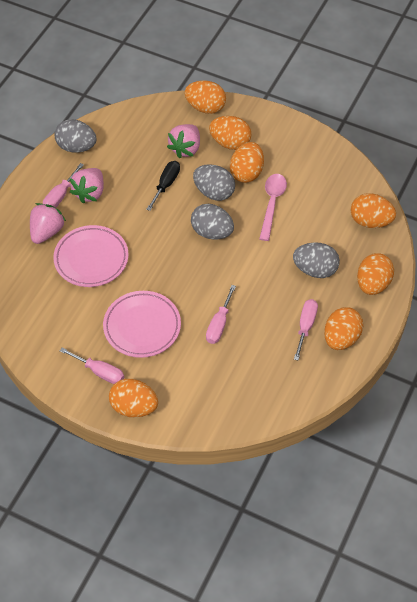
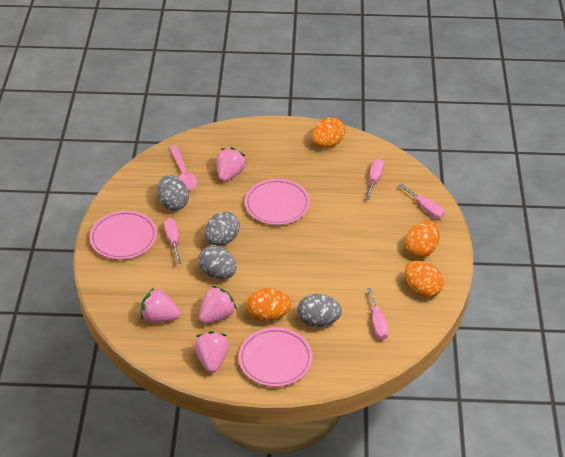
black screwdriver: [146,161,180,211] = 1 -> none = 0
orange egg: [109,379,158,417] [184,80,226,114] [209,116,252,150] [230,142,264,183] [324,307,363,350] [351,193,396,228] [357,253,394,295] = 7 -> [247,288,291,322] [312,117,345,148] [404,261,444,298] [405,221,440,257] = 4
pink plate: [53,225,129,287] [103,291,181,358] = 2 -> [89,210,157,260] [238,327,312,387] [245,179,310,225] = 3
pink strawberry: [30,203,66,244] [70,168,104,203] [167,124,200,159] = 3 -> [141,288,181,323] [194,331,229,373] [199,286,237,324] [217,148,247,182] = 4

